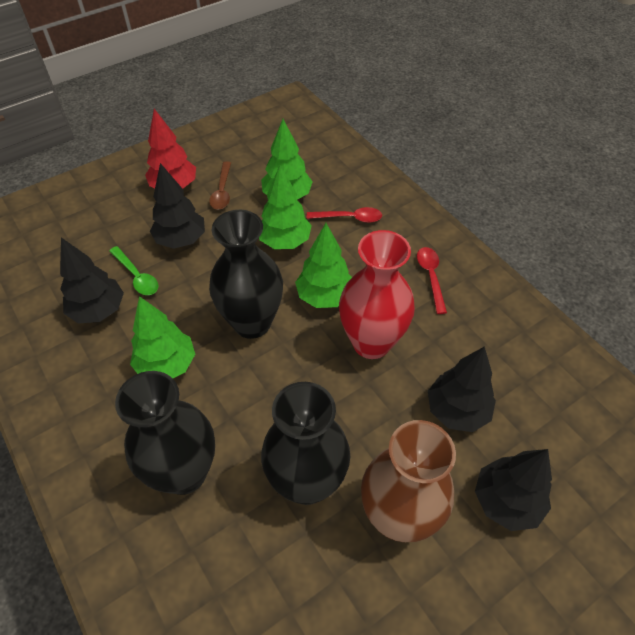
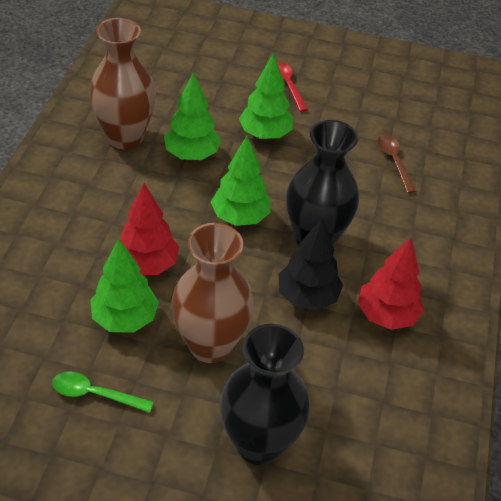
black tree: [60,237,124,324] [150,163,205,249] [428,346,496,432] [475,449,552,531] = 4 -> [279,217,343,311] = 1
black vase: [115,371,215,495] [209,210,283,339] [261,382,350,505] = 3 -> [220,324,310,465] [286,120,359,247] = 2
brown vase: [361,420,456,542] = 1 -> [89,18,156,150] [171,223,254,363] = 2
red spoon: [306,207,382,223] [417,247,447,314] = 2 -> [277,62,308,112] = 1
red tree: [145,109,196,189] = 1 -> [120,183,179,275] [358,237,424,330] = 2
red vase: [339,230,415,359] = 1 -> none = 0

